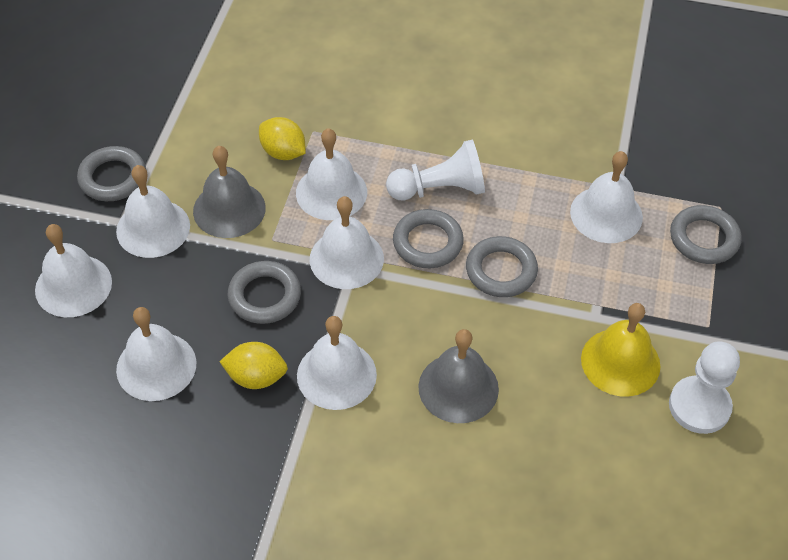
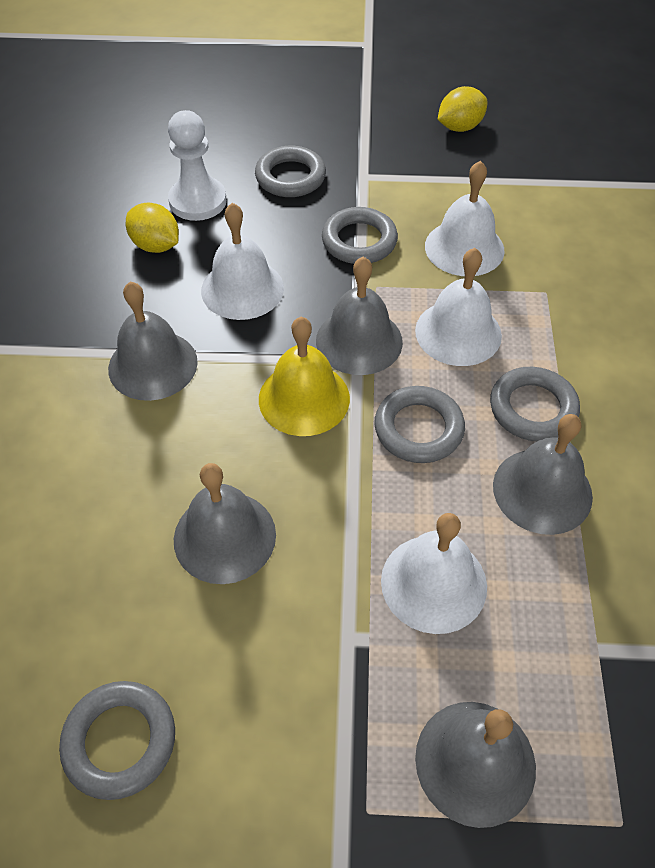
grey bell: [193,146,266,238] [418,329,499,423] = 2 -> [108,281,198,401] [174,463,276,584] [316,257,403,375] [415,702,536,828] [493,414,593,535] = 5
white bell: [35,224,112,317] [116,165,190,258] [116,307,196,401] [296,128,367,220] [297,316,377,410] [310,196,384,289] [570,151,643,243] = 7 -> [201,203,284,320] [381,513,487,634] [415,248,502,366] [425,161,505,276] = 4
white pawn: [386,140,485,200] [669,342,740,434] = 2 -> [168,110,227,221] = 1

